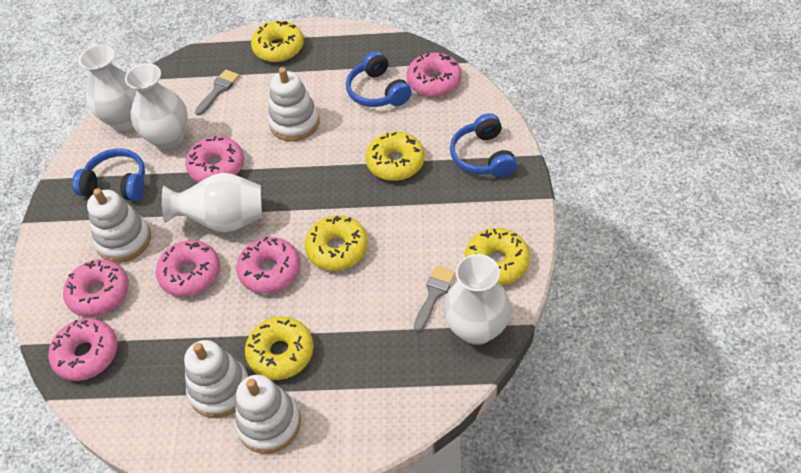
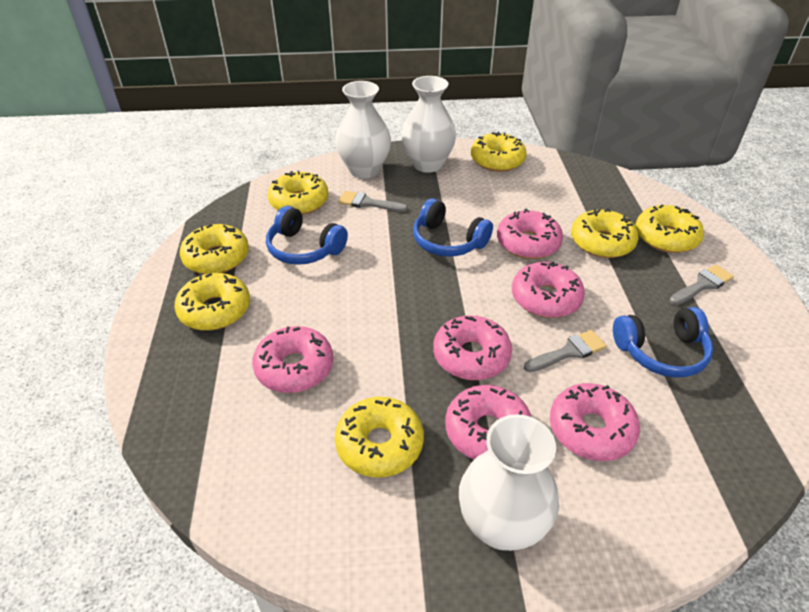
grey brush: [195,70,240,115] [414,266,455,332] = 2 -> [338,191,408,212] [524,330,607,372] [670,264,734,305] = 3
white stacking toy: [87,188,151,263] [184,340,249,418] [235,375,301,454] [268,67,320,142] = 4 -> none = 0
white vase: [79,45,137,131] [125,63,188,150] [162,173,262,233] [443,254,511,345] = 4 -> [335,81,391,179] [401,76,456,173] [459,414,559,551] = 3
yellow donut: [245,317,314,380] [251,21,304,62] [305,215,368,271] [365,132,425,181] [465,228,530,285] = 5 -> [174,273,250,331] [180,224,249,274] [267,171,328,215] [335,397,424,477] [471,132,527,172] [571,208,639,258] [636,205,704,253] = 7

